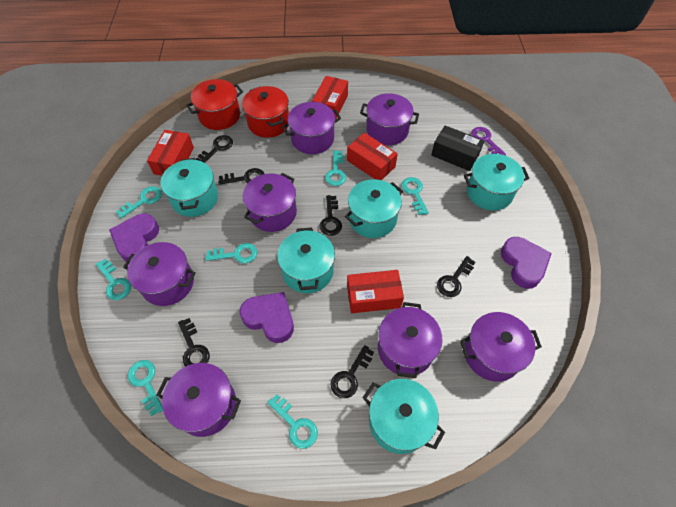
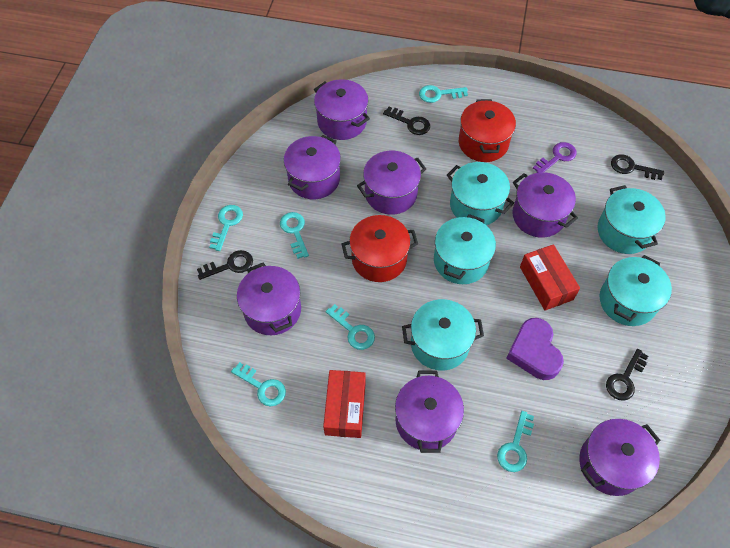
black box: [431,125,484,171] = 1 -> none = 0
black key: [178,318,210,367] [196,135,233,163] [218,168,264,185] [320,195,342,236] [330,345,374,398] [437,256,475,297] = 6 -> [197,250,253,280] [383,107,430,135] [606,349,648,400] [611,154,664,180] = 4
purple heart: [109,214,159,262] [239,292,294,343] [501,237,552,289] = 3 -> [506,318,564,380] = 1
red box: [147,130,194,176] [312,76,348,119] [347,133,398,180] [347,270,404,313] = 4 -> [323,370,366,438] [520,244,580,311] = 2
turquoise key: [96,258,131,300] [116,186,162,218] [128,360,163,416] [205,243,257,263] [267,394,318,449] [325,150,346,186] [401,177,429,215] = 7 -> [209,205,243,251] [231,362,286,406] [280,212,309,259] [326,304,375,350] [419,85,468,103] [497,411,534,472] = 6

